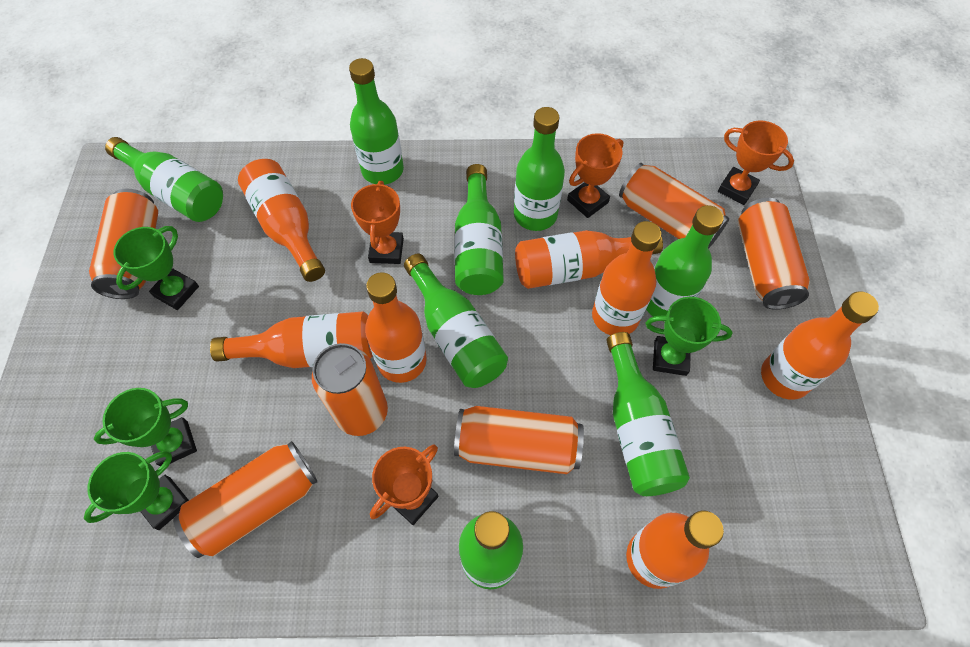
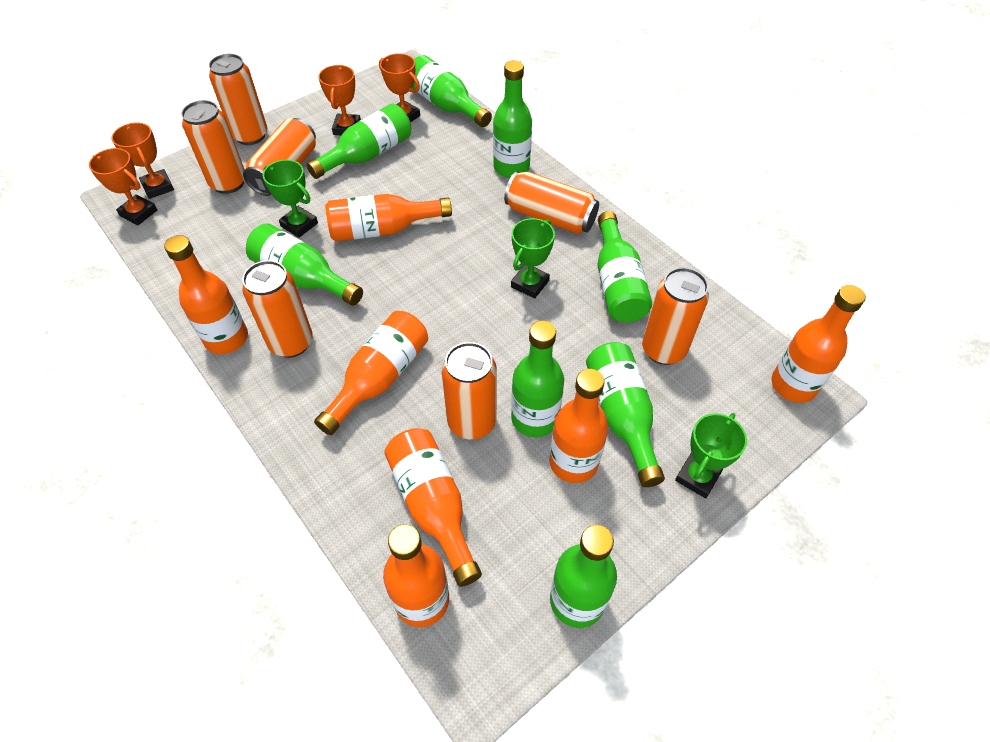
green trophy: [84,451,189,530] [94,388,197,466] [113,226,199,310] [645,297,733,376] = 4 -> [263,160,318,238] [511,218,555,299] [675,413,747,498] = 3
orange can: [89,188,158,299] [173,441,317,558] [312,343,388,436] [454,406,584,474] [619,163,730,249] [738,198,810,310] = 6 -> [181,100,245,194] [209,54,267,145] [242,260,313,358] [243,118,316,196] [442,342,497,439] [504,171,599,234] [642,267,709,365] = 7

